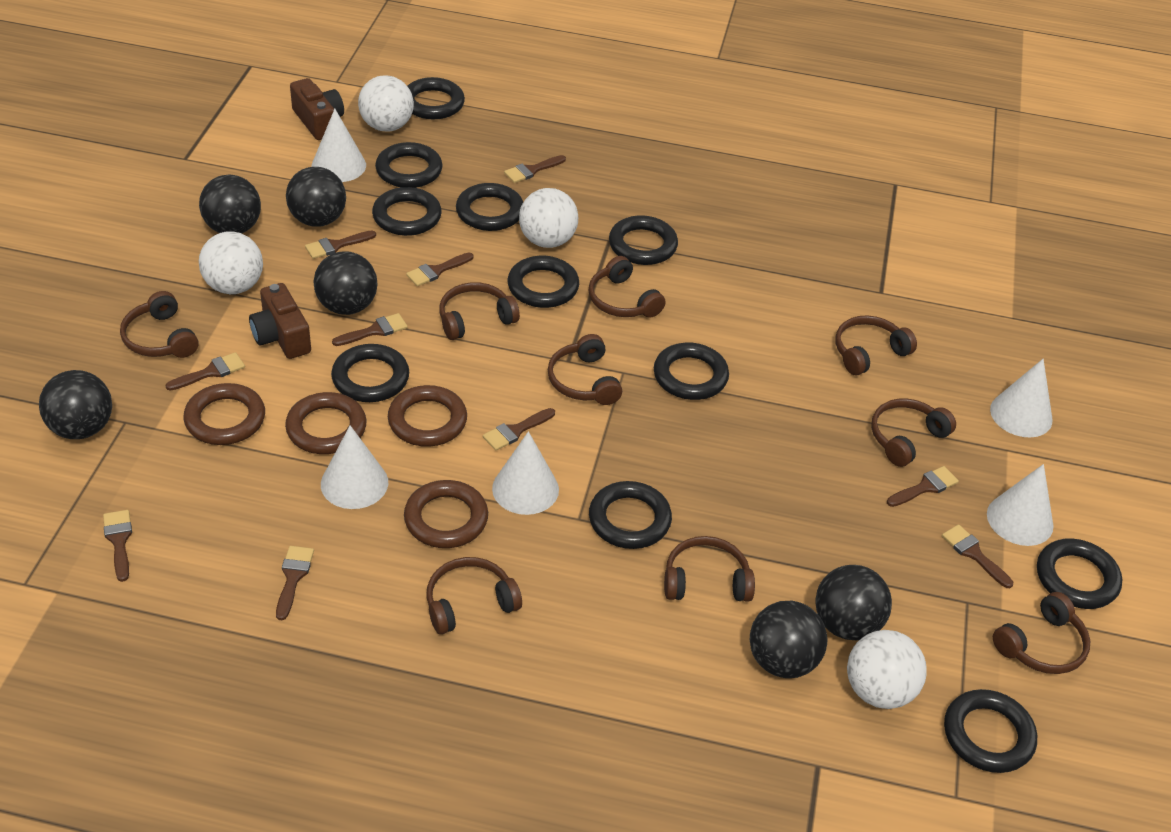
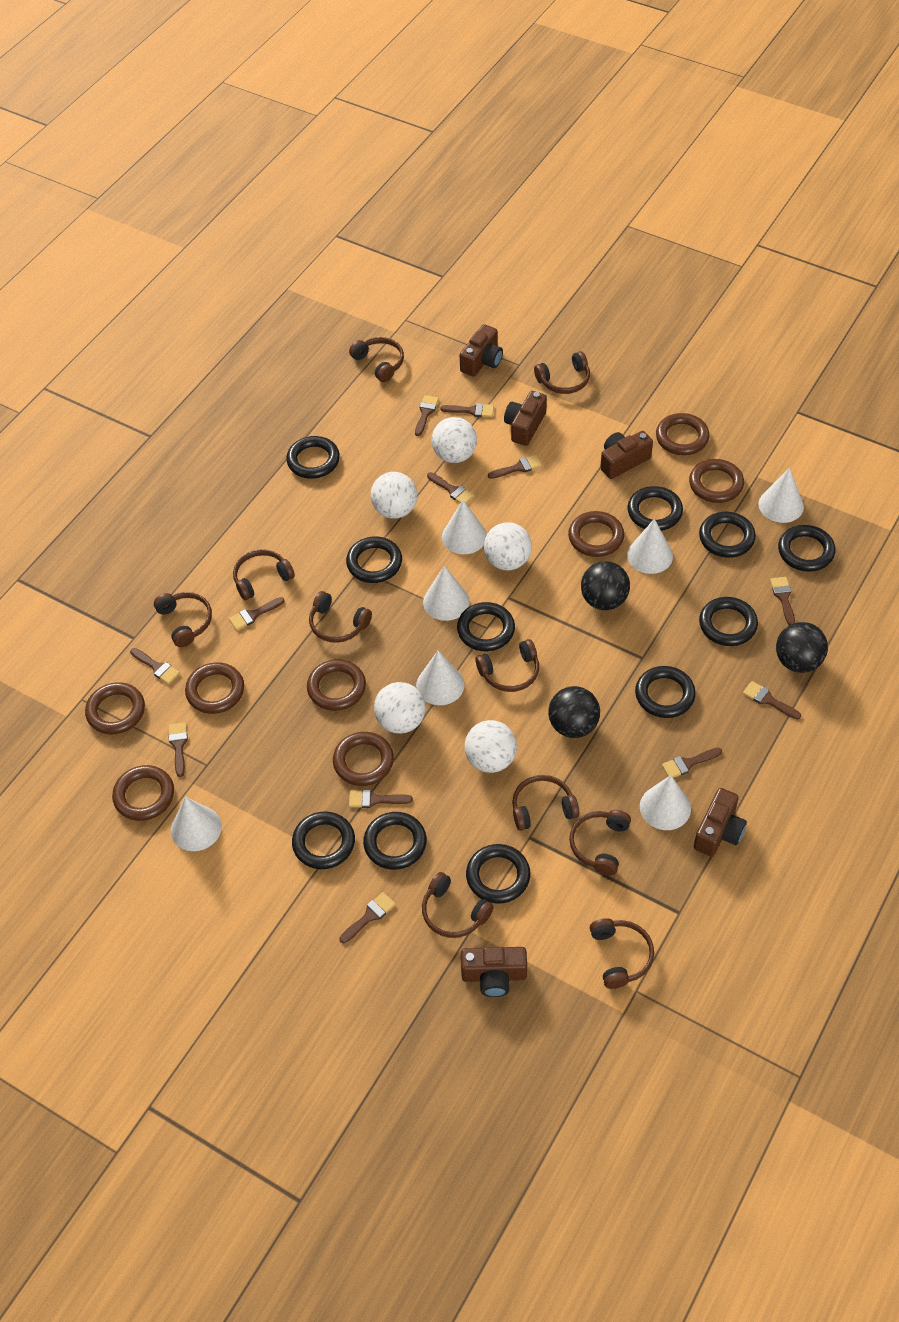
black ball: [39,370,112,439] [199,175,261,233] [286,167,346,227] [314,251,378,315] [750,601,827,678] [815,565,892,641] = 6 -> [548,686,600,738] [581,561,630,610] [776,622,828,673] = 3
brown brush: [103,510,132,582] [165,352,245,391] [276,546,314,620] [305,230,376,259] [332,313,408,346] [406,253,474,286] [483,408,555,451] [504,155,566,183] [887,466,959,507] [942,524,1013,588] = 10 -> [130,648,180,684] [168,722,188,777] [229,597,285,630] [340,892,396,943] [349,790,413,808] [415,395,439,436] [427,472,474,503] [440,403,494,417] [488,455,542,479] [662,748,722,778] [743,681,801,720] [770,577,795,625] = 12
brown camera: [249,283,311,359] [290,78,344,140] = 2 -> [460,324,503,377] [461,947,527,997] [504,391,547,446] [600,431,653,479] [694,788,747,856] = 5
brown headphones: [120,291,198,358] [426,557,522,634] [439,282,520,340] [548,334,622,405] [589,256,666,318] [664,536,755,602] [836,315,917,375] [871,399,956,467] [993,592,1090,674] = 9 -> [154,592,212,647] [233,549,295,600] [309,591,372,643] [349,337,404,382] [422,872,494,938] [475,639,539,692] [512,775,579,831] [534,351,590,394] [569,810,631,876] [590,918,654,989] = 10
brown ring: [183,383,265,445] [285,392,366,454] [388,385,467,447] [404,480,488,548] = 4 -> [85,682,145,734] [112,765,174,821] [185,662,244,714] [307,659,366,711] [333,732,394,786] [568,511,624,557] [656,413,710,455] [689,459,744,503] = 8
white ball: [199,231,263,294] [358,75,414,132] [519,188,578,248] [847,630,927,709] = 4 -> [371,472,417,519] [374,682,426,734] [431,417,477,463] [464,720,517,773] [484,522,532,570] = 5
white cone: [312,109,366,182] [321,425,388,509] [492,431,559,515] [987,464,1053,546] [990,359,1052,437] = 5 -> [171,797,222,851] [416,651,464,705] [423,566,470,621] [442,500,487,554] [627,519,673,574] [640,775,691,830] [758,468,804,523] = 7

